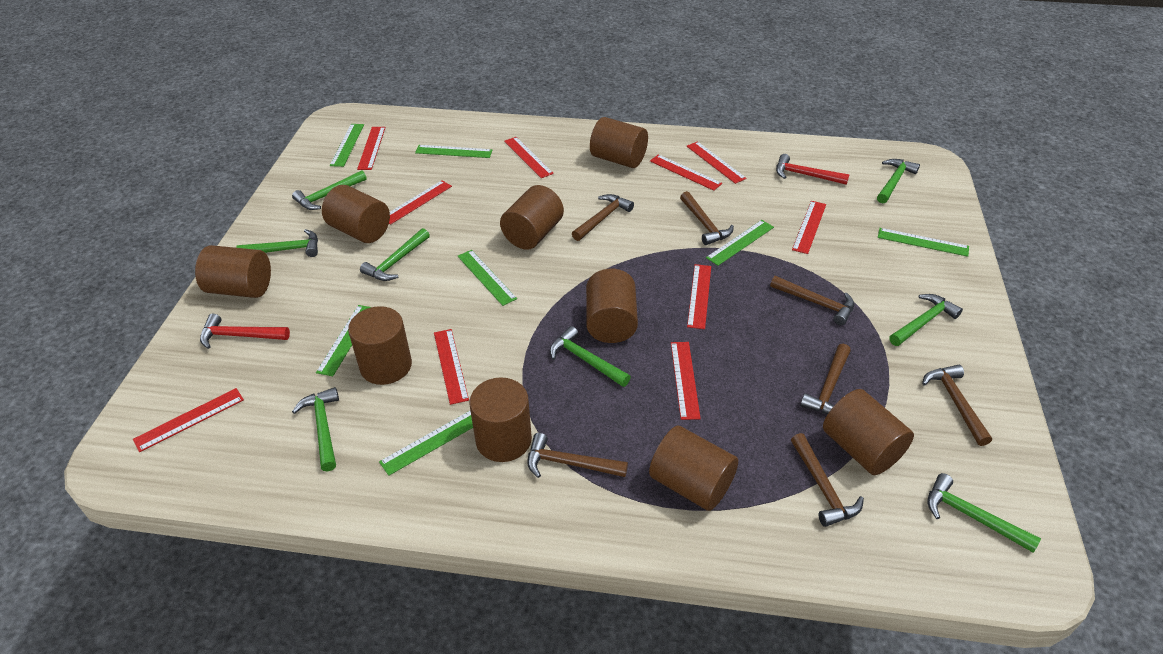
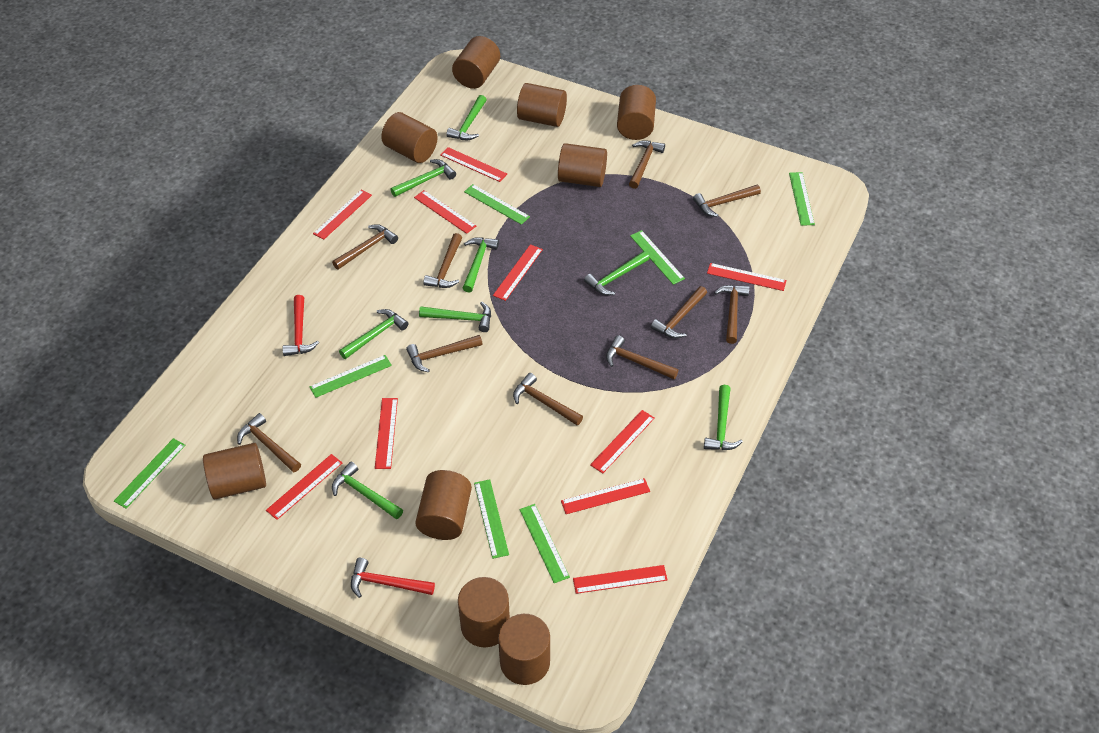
brown hammer: [527,433,628,478] [572,194,634,241] [680,191,734,245] [770,276,854,325] [791,433,864,527] [800,344,851,414] [922,365,992,446] = 7 -> [237,413,301,473] [332,224,398,270] [406,335,482,372] [423,233,462,288] [513,373,583,425] [606,335,678,379] [629,140,665,189] [651,286,707,339] [693,185,761,217] [714,285,750,344] = 10

